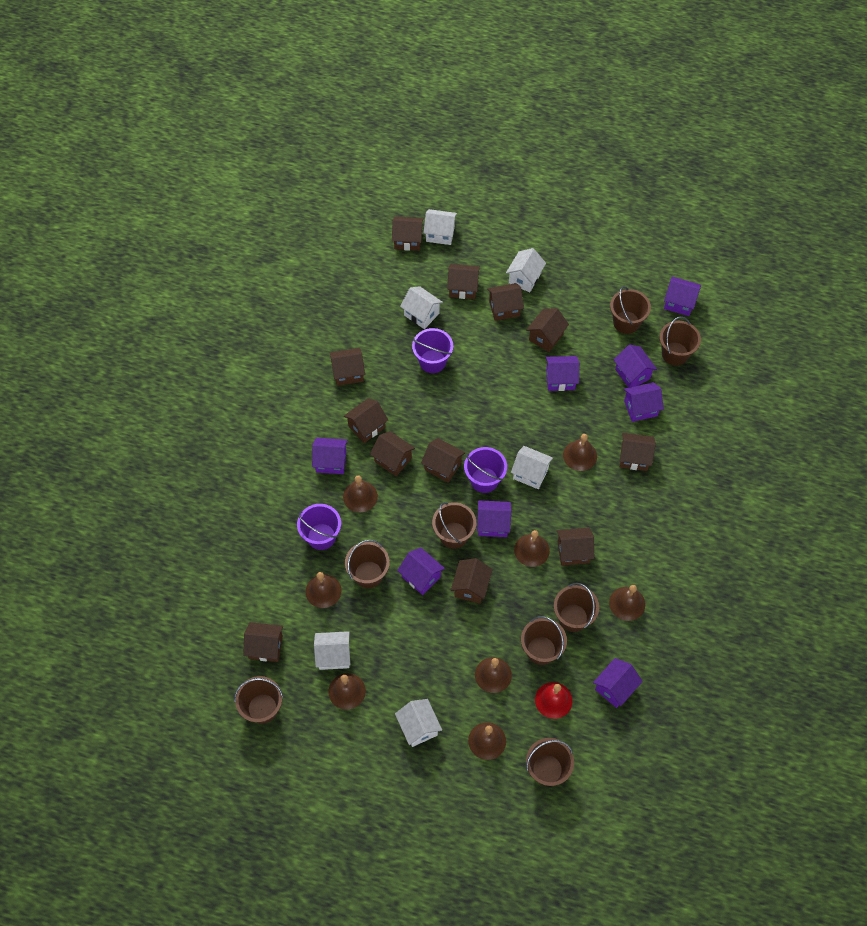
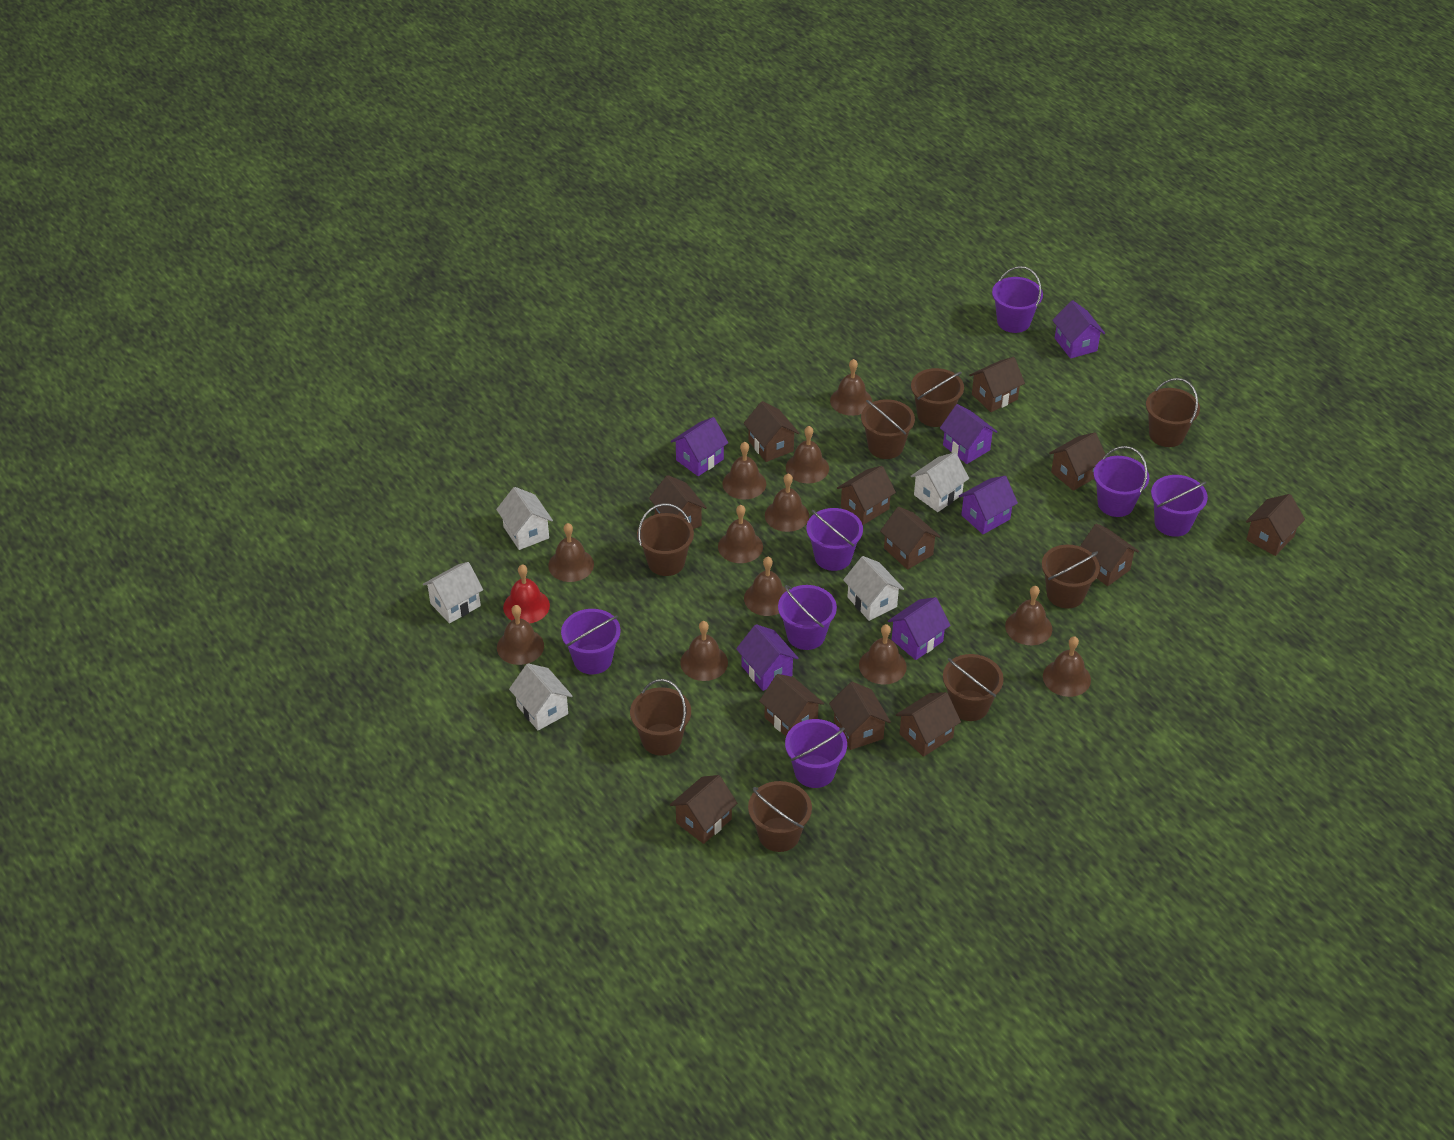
brown bell: [306,572,342,608] [328,673,366,710] [343,475,378,512] [468,722,506,760] [475,657,512,693] [514,530,550,567] [563,434,597,471] [609,585,645,621] = 8 -> [497,605,544,665] [548,523,594,582] [680,621,728,681] [718,505,763,563] [722,442,766,499] [744,557,786,616] [765,473,809,532] [786,426,829,483] [830,359,872,416] [859,624,907,685] [1005,586,1052,645] [1043,636,1091,697] = 12
purple bucket: [297,504,341,550] [412,328,453,373] [464,447,507,493] = 3 -> [561,609,621,674] [778,585,837,650] [785,719,847,788] [806,508,863,571] [992,266,1043,333] [1093,446,1149,517] [1151,475,1208,537] = 7
purple house: [312,438,347,474] [397,547,445,595] [477,500,511,537] [546,356,579,391] [593,658,643,708] [614,345,657,388] [624,382,664,422] [664,277,701,316] = 8 -> [671,417,728,476] [736,624,799,691] [888,597,951,660] [940,404,997,464] [959,476,1018,534] [1052,300,1105,359] = 6
white house: [314,631,350,670] [395,699,442,747] [400,286,443,329] [424,209,457,245] [506,248,546,292] [511,446,553,489] = 6 -> [423,562,483,623] [496,487,553,550] [509,663,572,731] [843,556,904,621] [911,452,969,512] = 5

